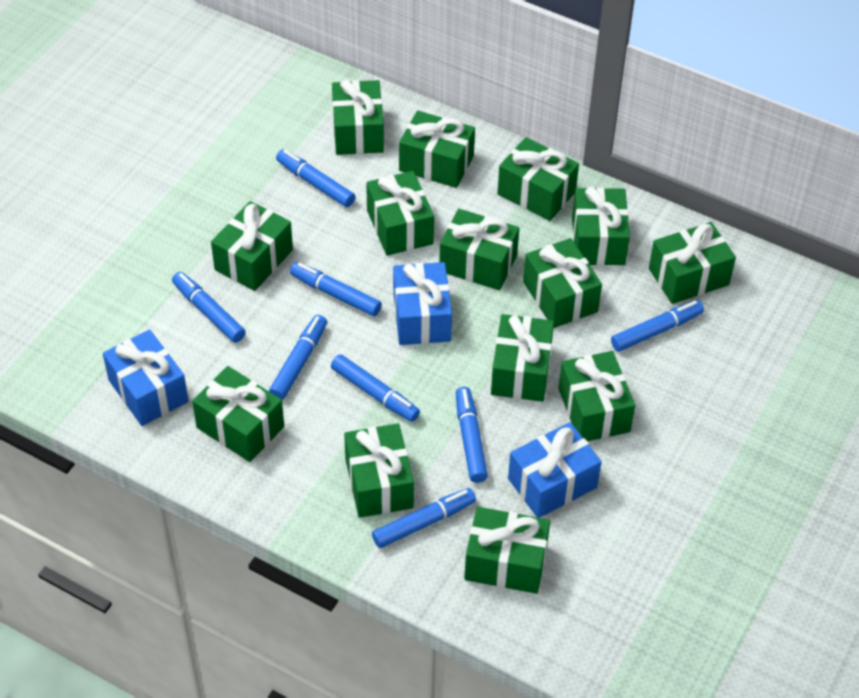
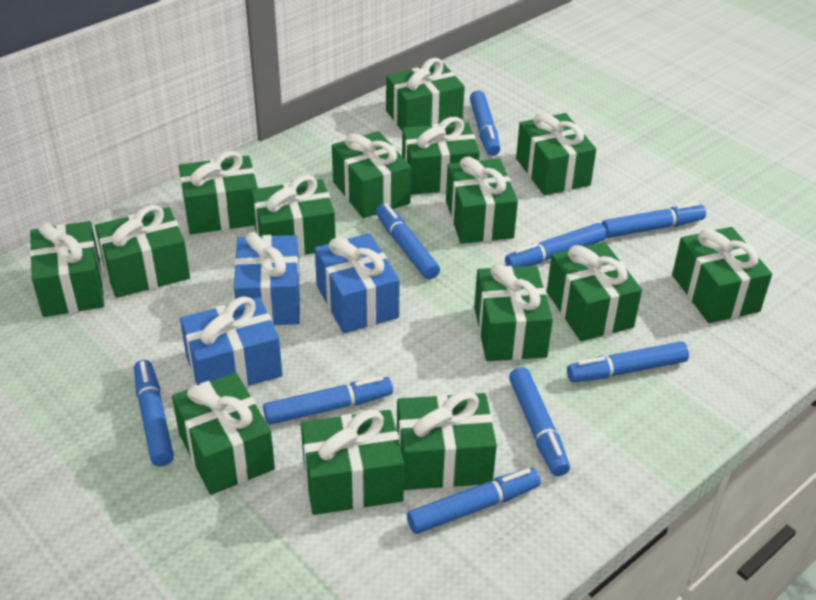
blue marker: [172,272,246,343] [269,315,327,400] [276,149,355,207] [290,262,382,317] [331,354,420,422] [372,488,476,548] [456,387,488,483] [611,300,704,352] = 8 -> [134,360,174,467] [263,376,393,425] [376,203,440,280] [407,468,540,534] [470,90,500,156] [505,223,607,267] [509,367,570,476] [567,342,689,382] [601,202,706,238] = 9
green gift: [192,366,284,462] [211,201,293,291] [332,79,384,155] [344,423,414,518] [366,171,434,256] [399,111,475,188] [439,209,519,290] [464,507,550,594] [491,314,554,402] [497,137,579,221] [523,238,602,328] [558,351,635,441] [572,187,630,266] [649,222,736,304] = 14 -> [30,221,104,317] [95,205,190,298] [172,372,275,495] [179,151,258,234] [251,175,336,256] [301,410,404,515] [332,131,411,218] [386,58,465,130] [397,391,497,490] [402,117,480,195] [446,157,518,244] [474,264,553,361] [516,113,596,196] [547,242,642,341] [672,227,772,323] = 15

